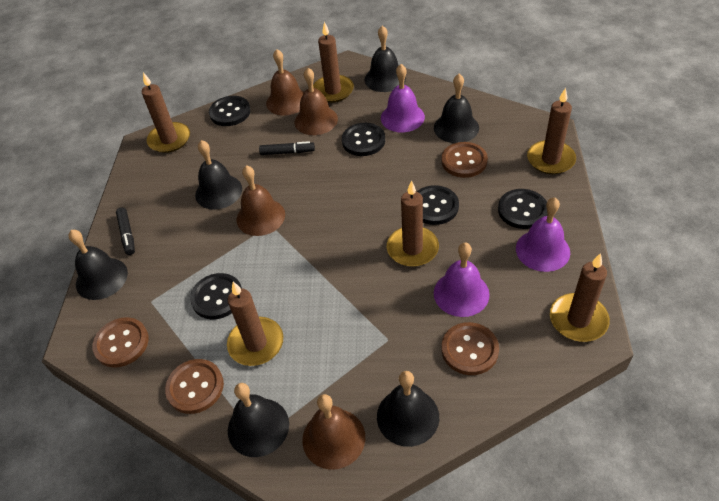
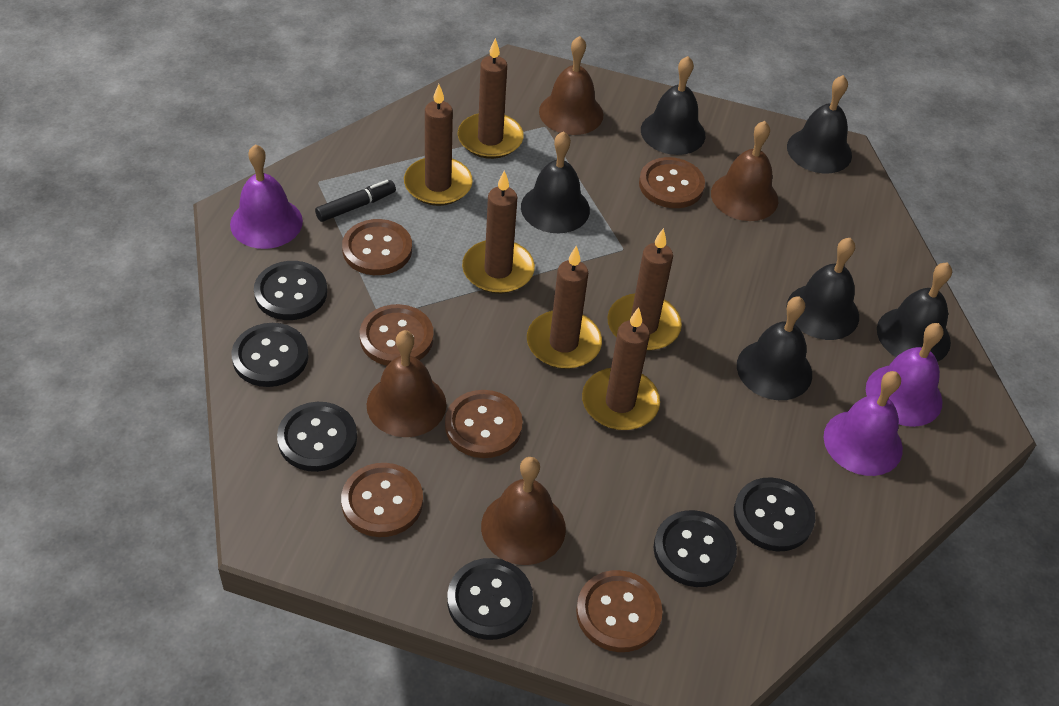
black button: [190,273,242,319] [209,96,251,126] [342,123,385,156] [417,185,459,225] [498,189,548,229] = 5 -> [232,323,309,387] [254,261,327,320] [277,402,357,472] [447,558,533,640] [654,510,737,587] [734,477,815,551] = 6
black marker: [116,208,135,255] [259,141,315,155] = 2 -> [315,180,396,222] = 1
brown button: [92,317,149,368] [165,359,224,414] [441,322,499,375] [442,142,488,178] = 4 -> [341,463,423,537] [342,219,412,275] [360,304,434,366] [445,390,523,458] [576,570,663,652] [639,157,705,208] = 6

